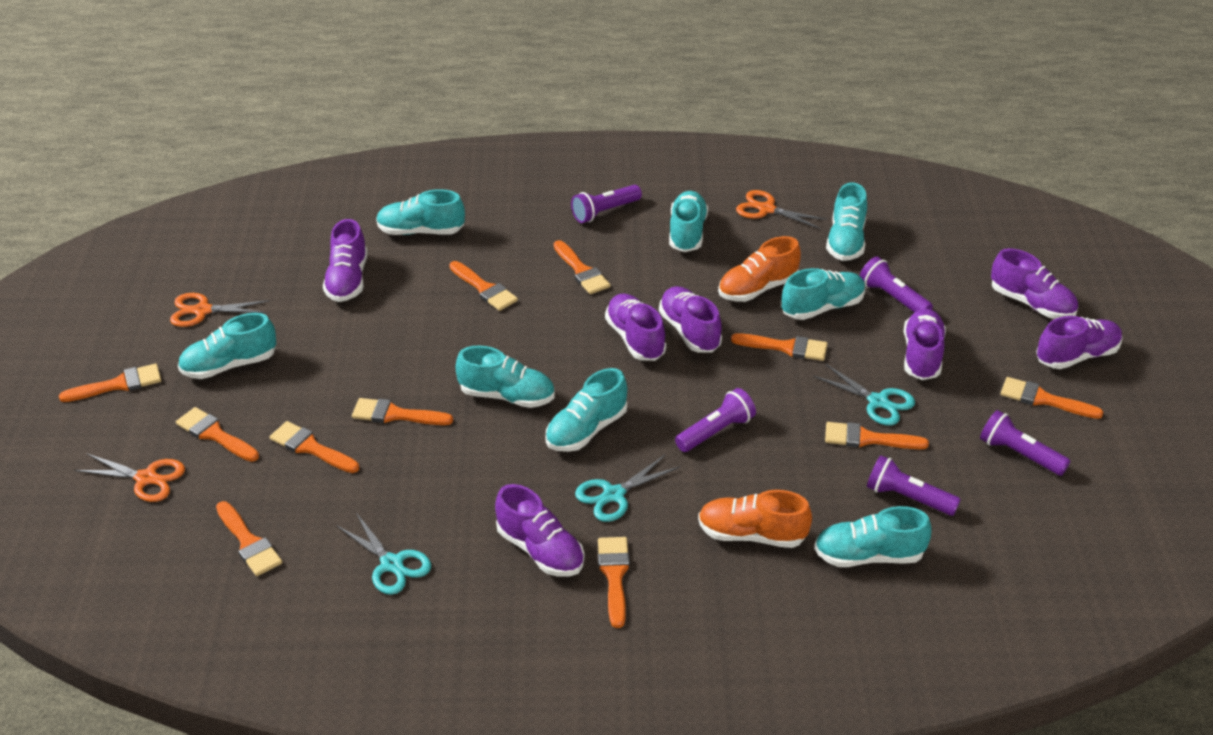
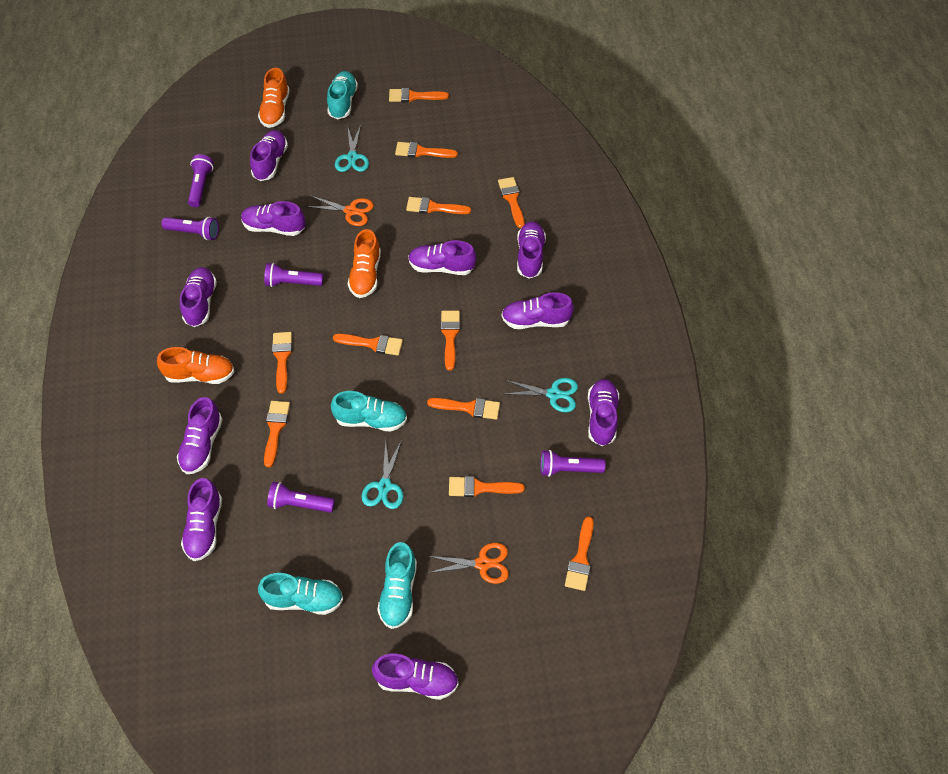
orange scissors: [74,453,185,502] [170,293,270,327] [736,190,827,229] = 3 -> [306,195,374,226] [428,543,509,584] = 2
orange shoe: [698,490,812,548] [718,236,801,302] = 2 -> [157,347,235,384] [258,68,290,128] [348,229,381,298] = 3
purple shoe: [323,219,367,302] [495,484,584,577] [605,294,666,361] [659,286,722,352] [903,308,946,380] [991,248,1078,319] [1036,316,1123,369] = 7 -> [177,397,223,474] [180,267,217,327] [181,478,222,561] [241,201,305,236] [250,130,288,181] [372,654,459,700] [408,240,476,275] [502,292,574,329] [517,222,546,279] [588,379,619,446] = 10
turquoise shoe: [178,313,276,379] [376,189,465,235] [456,345,555,408] [546,368,627,452] [669,191,708,252] [782,268,866,320] [814,506,931,567] [826,182,867,261] = 8 -> [258,573,343,615] [327,71,358,119] [331,391,407,432] [377,542,417,629] = 4

